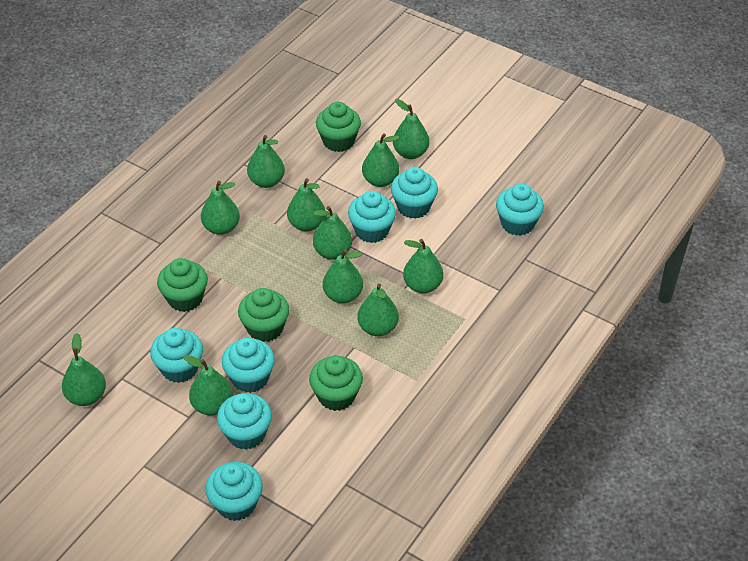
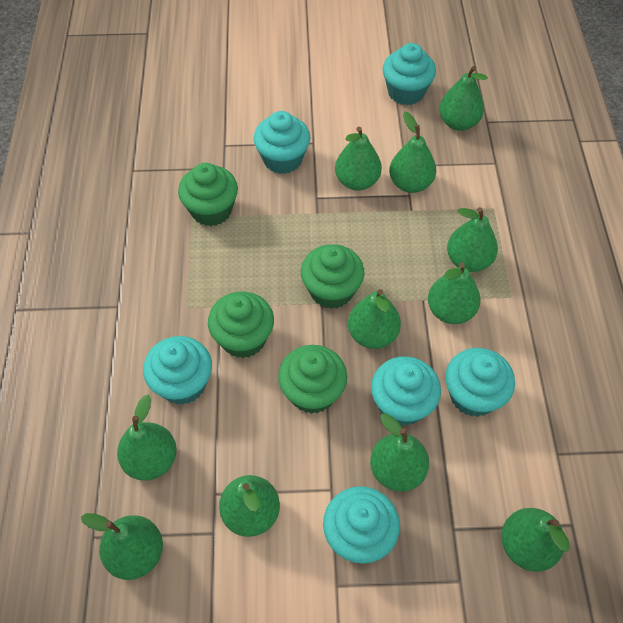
turquoise cupcake: [150,328,203,383] [205,462,263,521] [217,393,272,450] [222,338,275,393] [348,191,396,243] [391,167,438,219] [496,184,544,236] = 7 -> [143,336,212,405] [253,111,310,174] [323,486,400,564] [371,356,441,426] [383,43,436,105] [445,348,515,417] = 6

